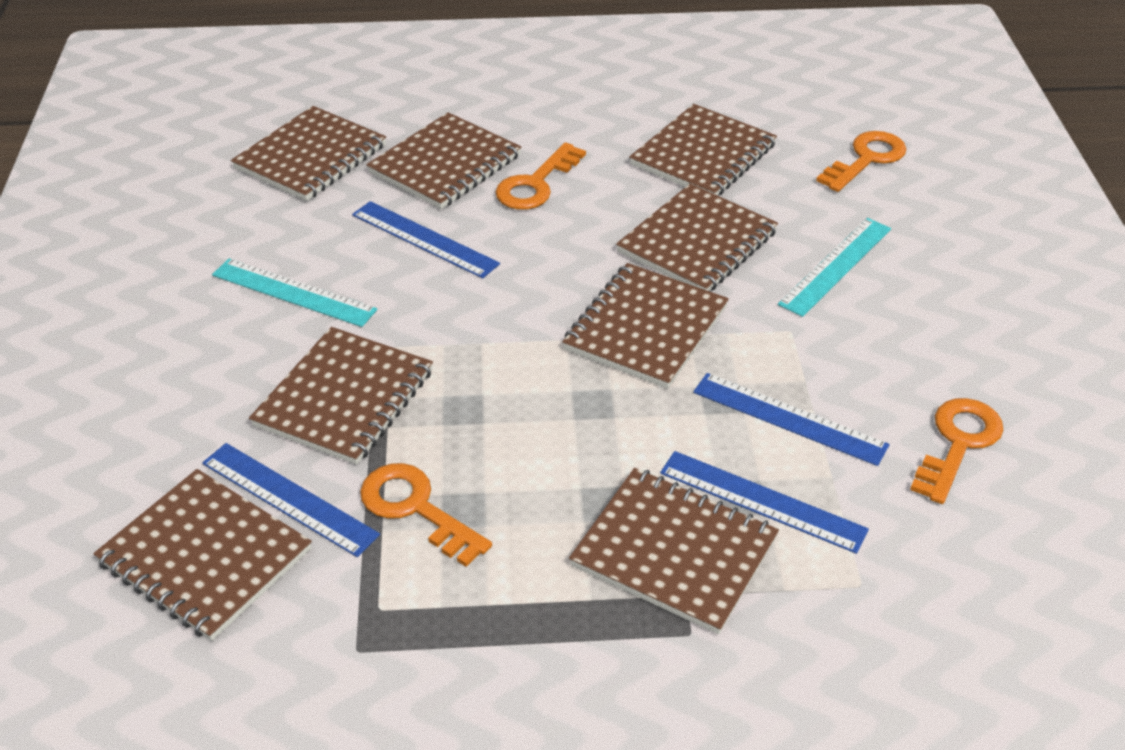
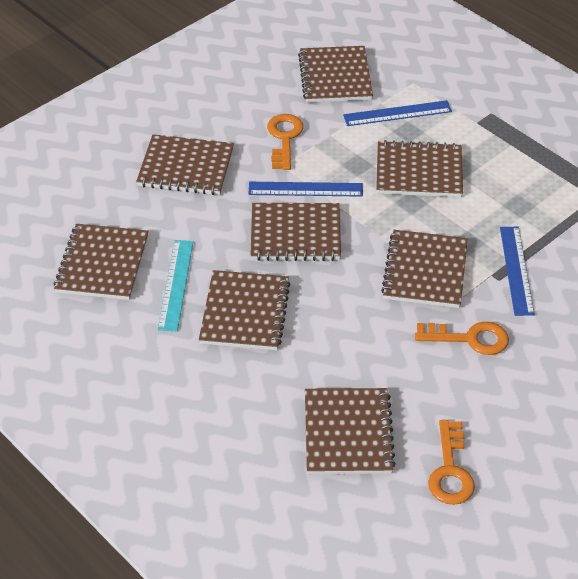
blue ruler: [202,443,380,557] [352,201,500,278] [660,451,869,554] [693,373,890,466] = 4 -> [248,182,363,197] [343,100,452,126] [500,227,535,316] = 3
orange key: [360,463,492,567] [495,142,586,210] [816,131,906,192] [910,398,1004,504] = 4 -> [267,114,304,170] [415,322,509,355] [428,420,475,505] = 3
turquoise ruler: [212,258,378,327] [778,218,891,317] = 2 -> [158,240,193,331] = 1

